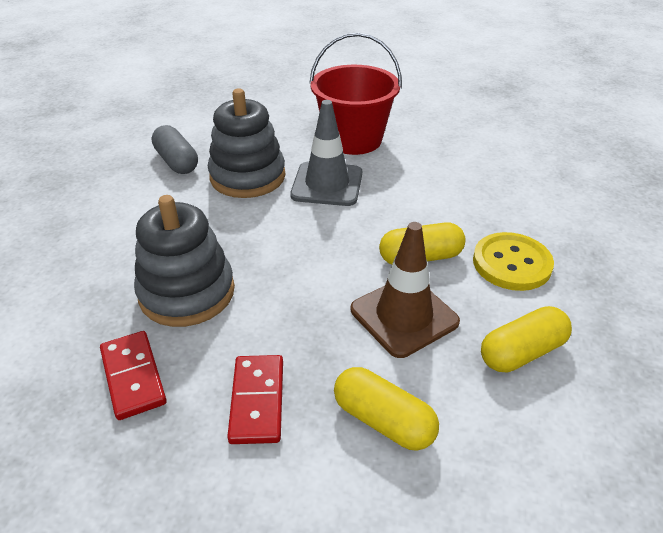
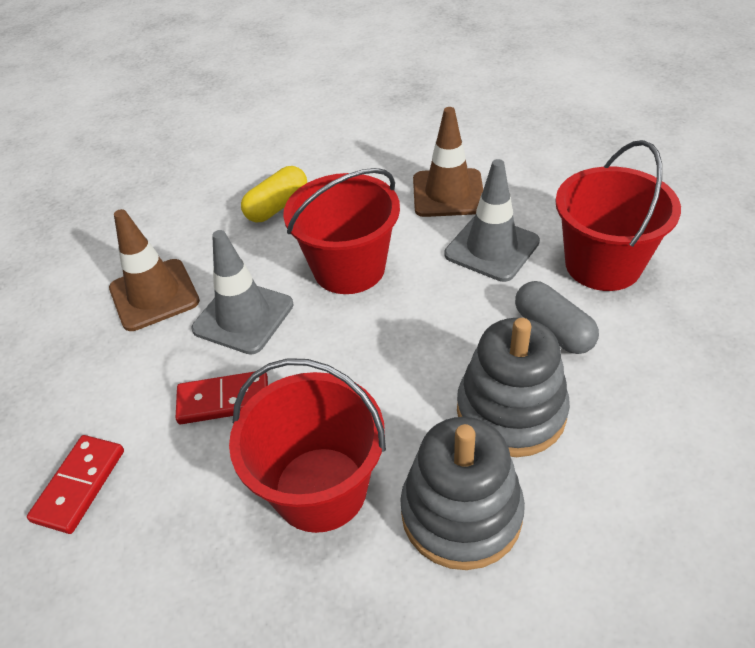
brown traffic cone: [351,222,460,358] = 1 -> [109,209,200,331] [413,107,483,217] = 2
grey traffic cone: [290,100,362,206] = 1 -> [192,230,294,355] [444,159,540,282] = 2
red bucket: [309,33,402,155] = 1 -> [229,358,386,533] [283,168,400,294] [555,140,681,291] = 3
yellow button: [473,232,554,291] = 1 -> none = 0
yellow capsule: [334,367,439,451] [379,222,465,264] [481,306,572,373] = 3 -> [241,166,307,222] = 1

